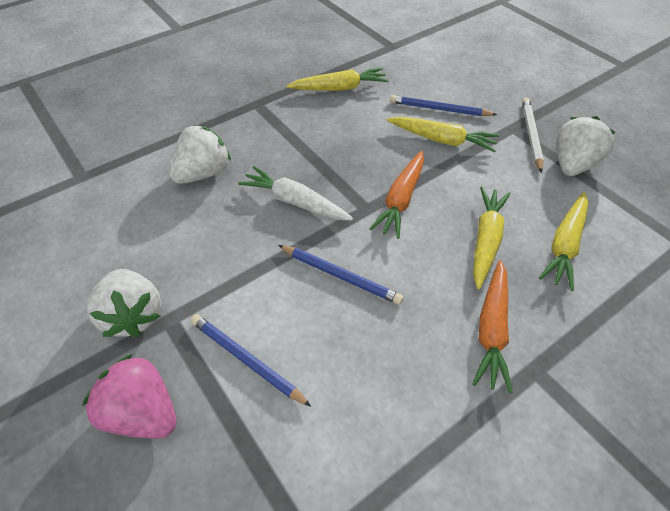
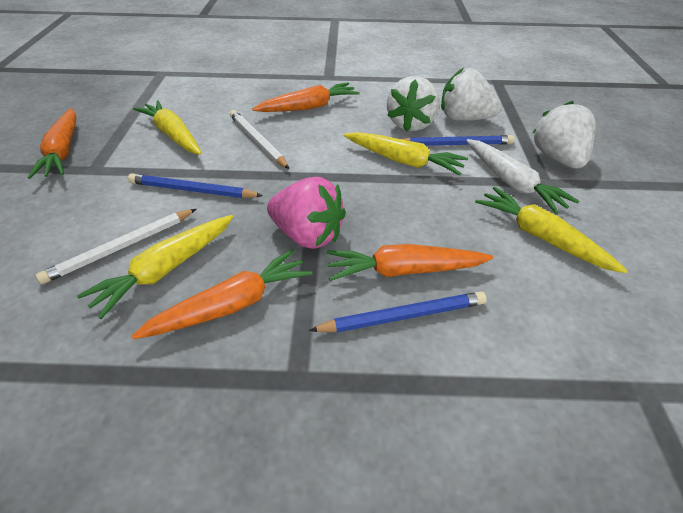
orange carrot: [369,151,424,239] [472,260,513,394] = 2 -> [28,109,76,179] [131,249,312,339] [252,83,360,112] [326,244,493,281] = 4
white pencil: [522,97,544,173] = 1 -> [35,209,196,284] [230,110,289,169] = 2

